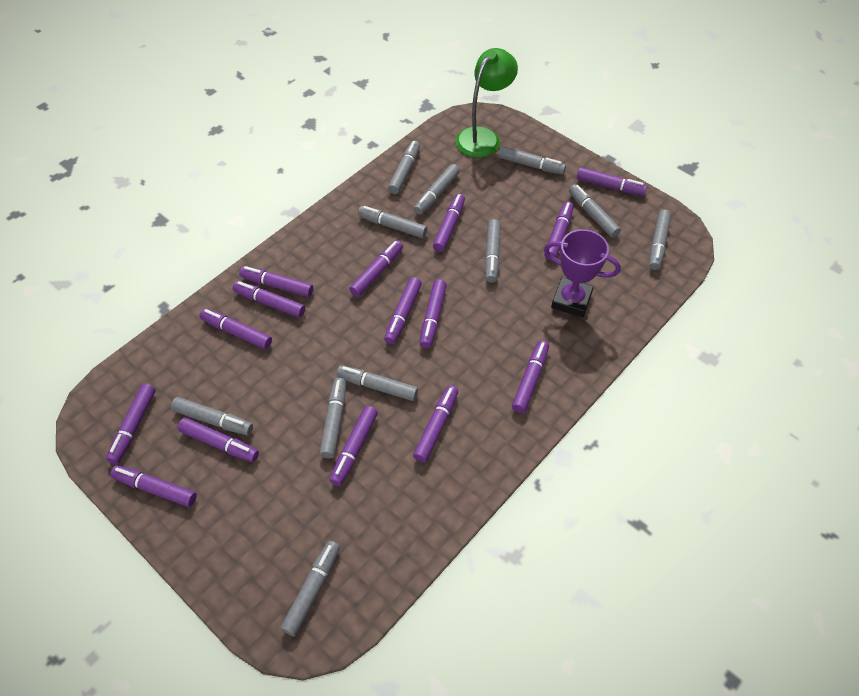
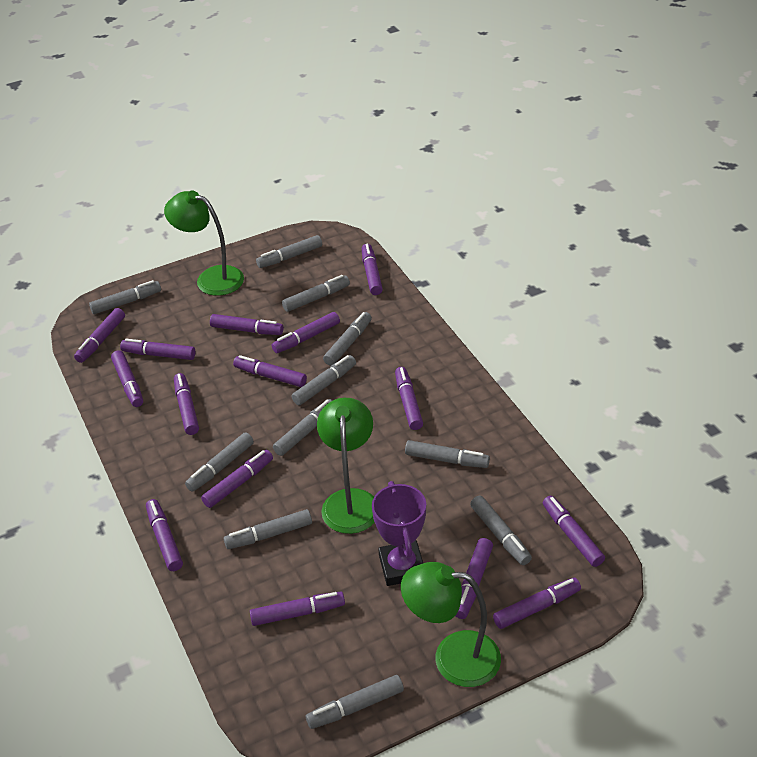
green lamp: [456,48,518,157] = 1 -> [164,191,244,296] [317,398,375,534] [401,562,501,687] = 3

